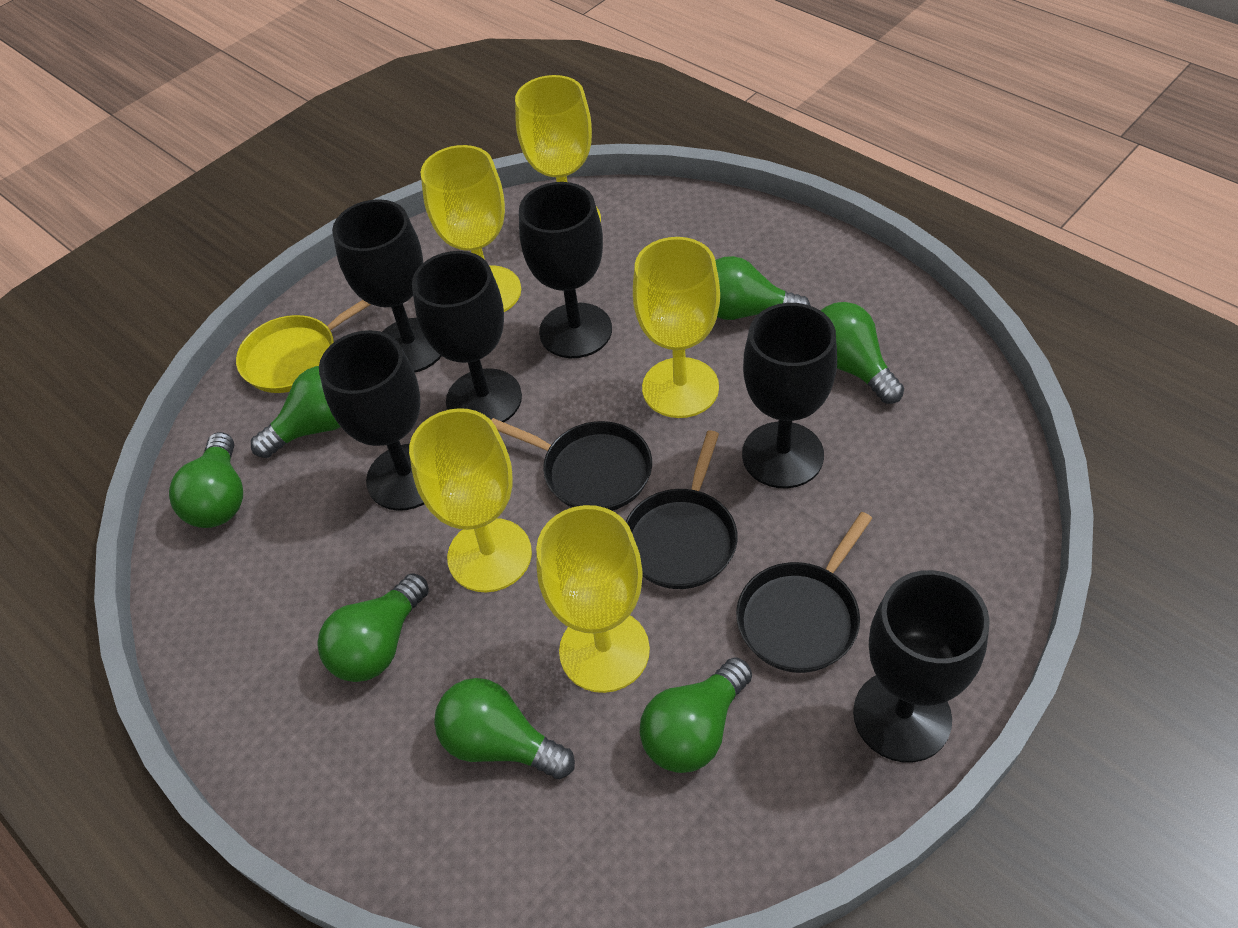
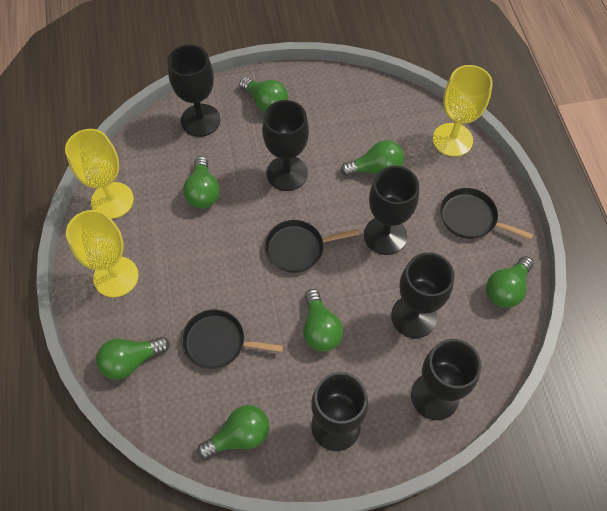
yellow goblet: [409,408,532,592] [421,145,521,312] [515,75,601,222] [536,505,650,693] [633,237,720,418] = 5 -> [65,129,134,219] [66,210,138,297] [433,65,493,157] = 3
yellow pan: [236,300,371,393] = 1 -> none = 0

